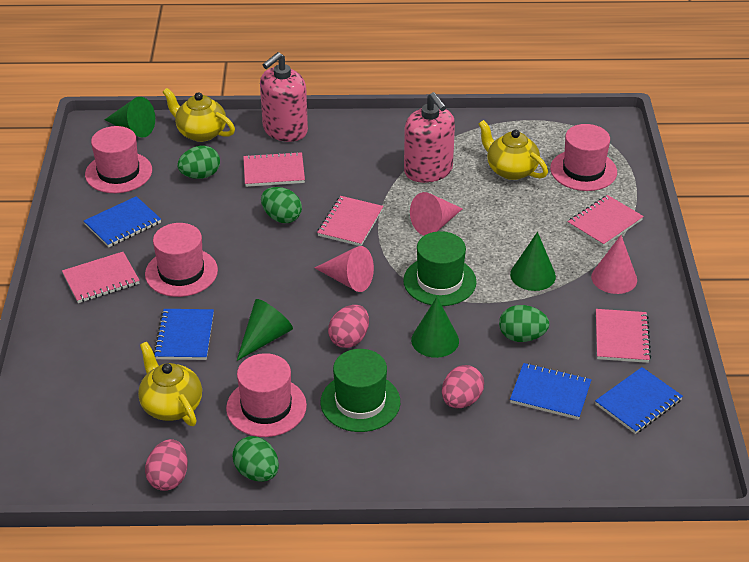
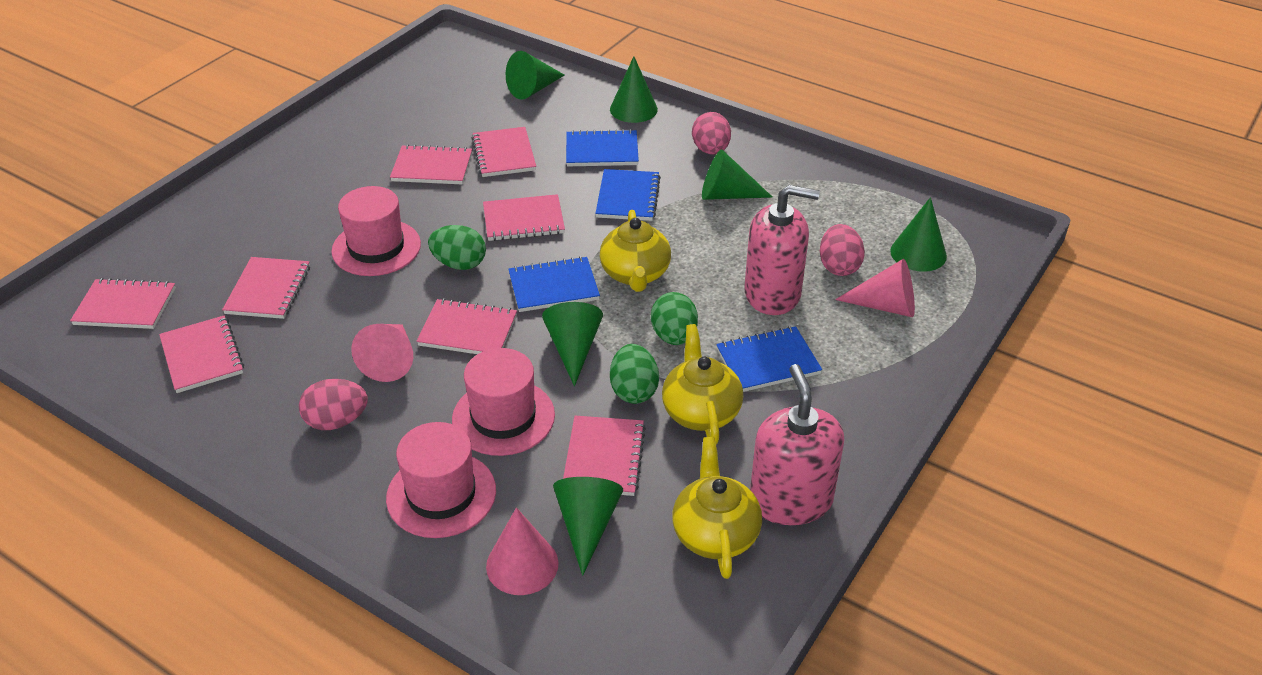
green cone: [105,97,155,138] [237,299,293,361] [411,297,459,358] [510,232,556,291] = 4 -> [506,51,565,100] [542,302,603,386] [553,477,623,575] [610,56,658,123] [702,149,773,200] [890,197,947,272] = 6
green egg: [177,146,220,179] [232,436,279,482] [261,187,302,223] [499,305,549,342] = 4 -> [428,225,486,270] [610,344,659,404] [651,292,698,345] = 3
green hat: [320,349,400,432] [403,231,477,306] = 2 -> none = 0
pink hat: [85,126,152,193] [145,223,218,297] [226,353,307,437] [550,124,617,191] = 4 -> [331,186,421,276] [386,422,496,538] [452,348,555,456] = 3
pink notebook: [62,252,140,303] [243,152,305,187] [317,196,383,246] [568,195,644,247] [596,309,651,363] = 5 -> [70,278,176,329] [159,315,244,393] [222,257,310,319] [390,144,472,184] [416,298,517,354] [471,127,536,177] [483,194,565,241] [563,416,646,496] = 8

